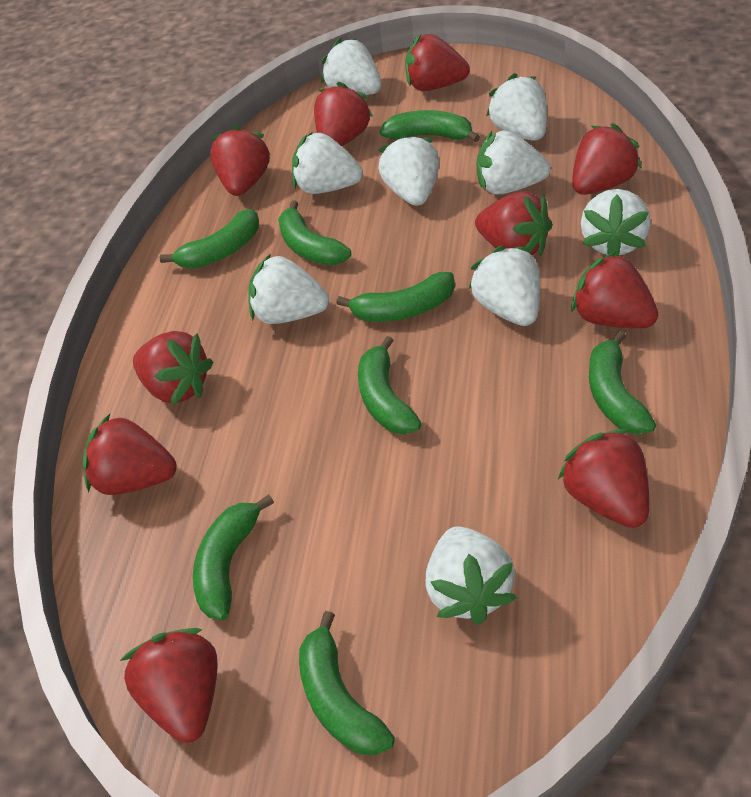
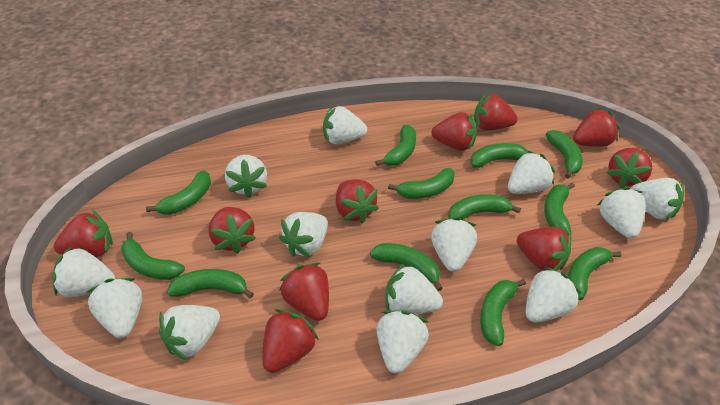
green banana: [159,209,259,269] [193,494,274,620] [278,200,351,265] [299,611,395,755] [336,272,455,322] [358,336,422,434] [380,110,480,142] [589,331,656,434] = 8 -> [121,232,185,280] [146,170,211,215] [167,269,254,299] [370,243,443,291] [375,125,416,166] [388,168,455,199] [448,194,521,220] [470,143,529,168] [480,279,526,346] [544,183,575,235] [546,130,583,178] [568,247,622,300] = 12
white strawberry: [248,254,329,324] [292,132,363,194] [321,38,382,95] [378,133,440,206] [426,526,517,625] [469,246,540,326] [476,131,551,195] [486,73,547,141] [581,189,651,256] = 9 -> [52,246,115,297] [87,278,142,338] [159,305,220,361] [225,155,267,198] [279,212,328,257] [323,106,367,144] [377,310,429,374] [386,263,443,315] [431,217,477,272] [508,151,555,194] [526,266,582,323] [598,187,646,238] [630,178,684,220] = 13

